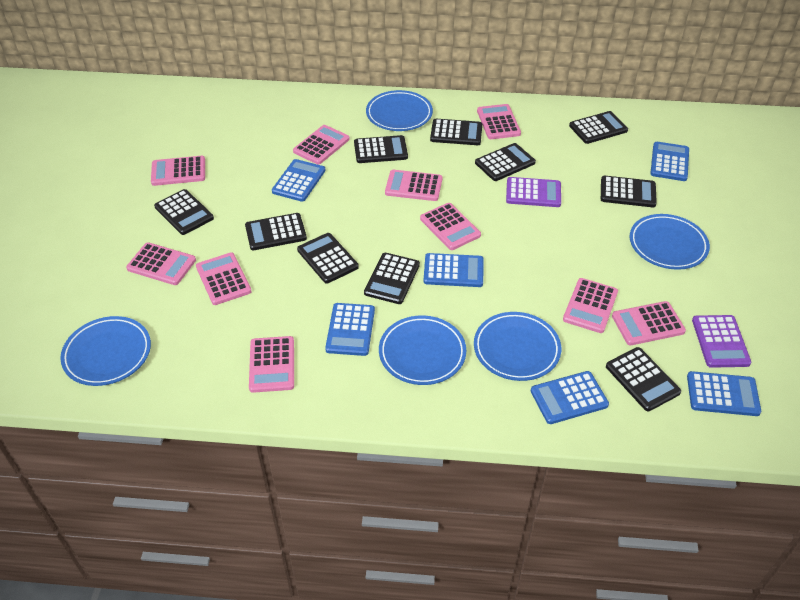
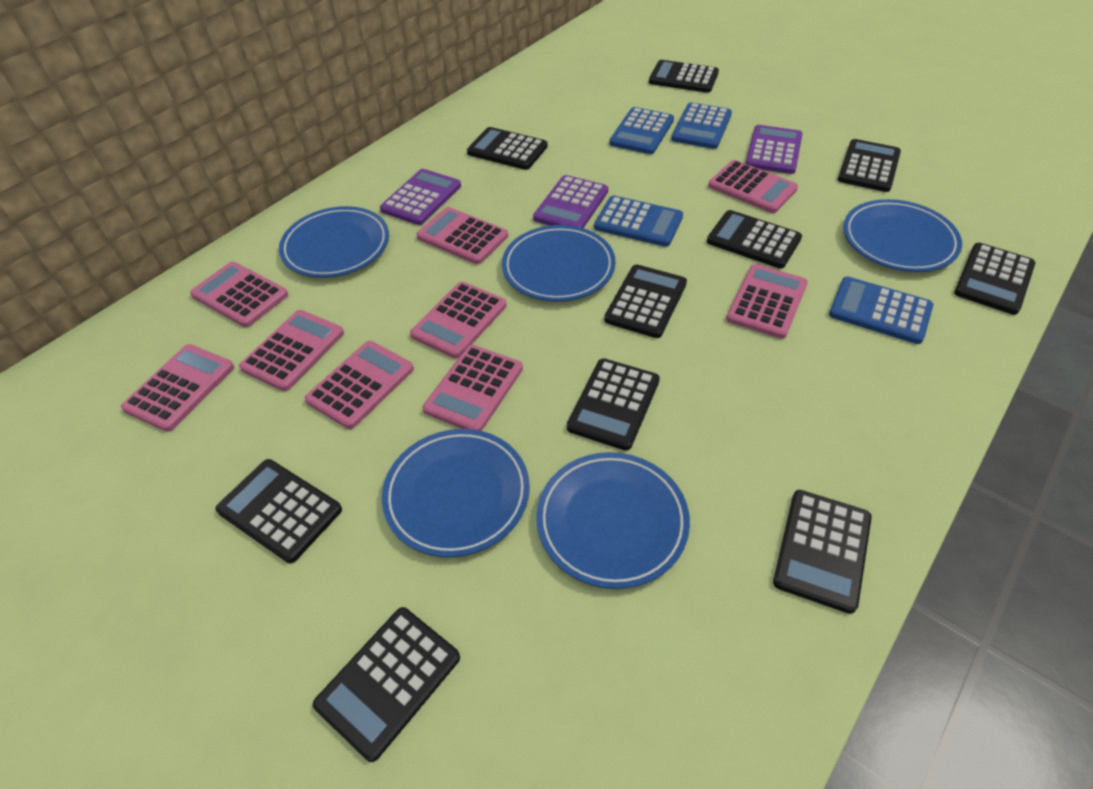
blue calculator: [272,159,325,202] [325,303,375,356] [424,253,484,287] [531,371,609,424] [650,142,689,181] [687,371,761,416] = 6 -> [594,196,683,247] [609,107,674,154] [671,102,732,149] [829,277,933,344] = 4
pink calculator: [126,242,196,285] [151,156,205,186] [196,253,252,305] [249,336,294,393] [293,125,350,165] [385,170,442,201] [420,203,481,250] [477,104,521,139] [563,278,618,333] [612,301,686,345] = 10 -> [121,344,234,432] [190,262,288,327] [239,310,344,391] [305,341,414,429] [410,282,507,359] [417,207,508,264] [423,345,523,431] [708,160,798,213] [726,264,808,339] = 9
purple calculator: [506,177,561,207] [692,315,751,368] = 2 -> [380,169,461,225] [533,175,608,228] [745,125,803,174] = 3

